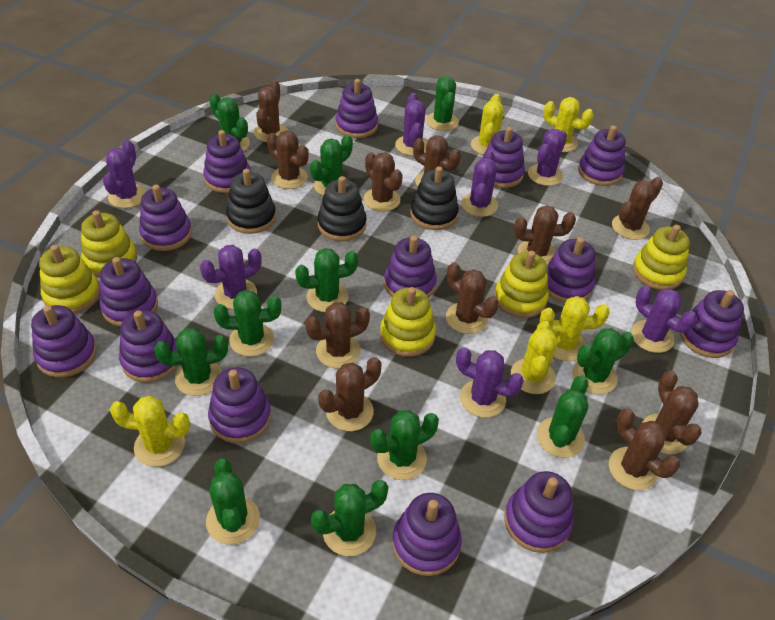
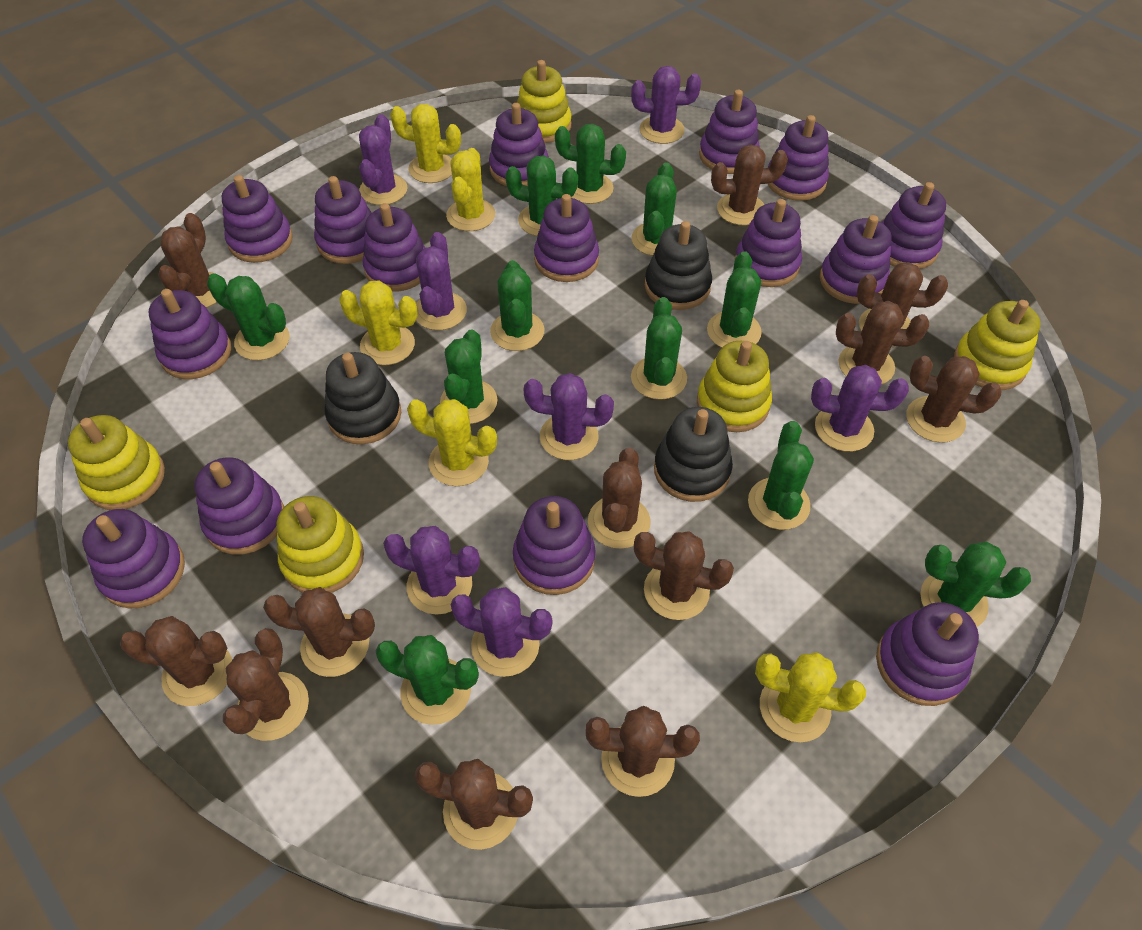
brown cactus: [254,80,288,142] [267,131,309,189] [305,302,370,368] [318,357,381,431] [364,152,403,212] [413,135,461,186] [446,262,499,334] [514,205,576,265] [609,408,680,490] [612,177,663,240] [642,370,702,454] = 11 -> [120,616,232,706] [158,213,217,308] [223,628,309,741] [263,587,375,677] [414,759,533,850] [586,706,700,797] [588,448,651,549] [634,531,734,620] [711,144,788,225] [836,301,929,385] [857,262,948,347] [906,356,1002,443] = 12
purple stacking toy: [31,305,97,377] [99,257,158,327] [119,310,178,383] [139,185,192,251] [203,130,251,193] [208,367,271,443] [336,79,378,138] [384,236,437,297] [392,493,462,576] [485,127,525,188] [504,471,573,553] [547,237,595,303] [578,125,626,186] [680,290,744,358] = 14 -> [82,509,185,609] [149,289,231,379] [195,457,284,555] [222,175,293,263] [314,176,371,264] [363,203,425,292] [489,103,549,186] [513,496,596,595] [534,194,599,282] [699,90,760,174] [735,199,802,287] [768,115,829,201] [820,215,892,304] [876,602,979,706] [882,182,946,269] = 15

